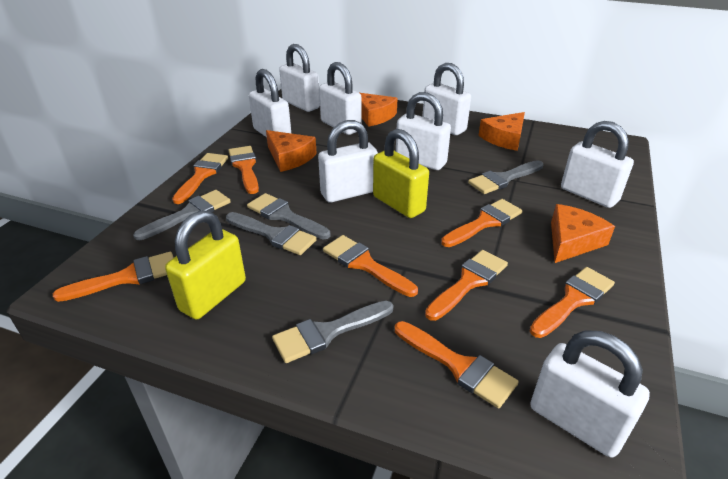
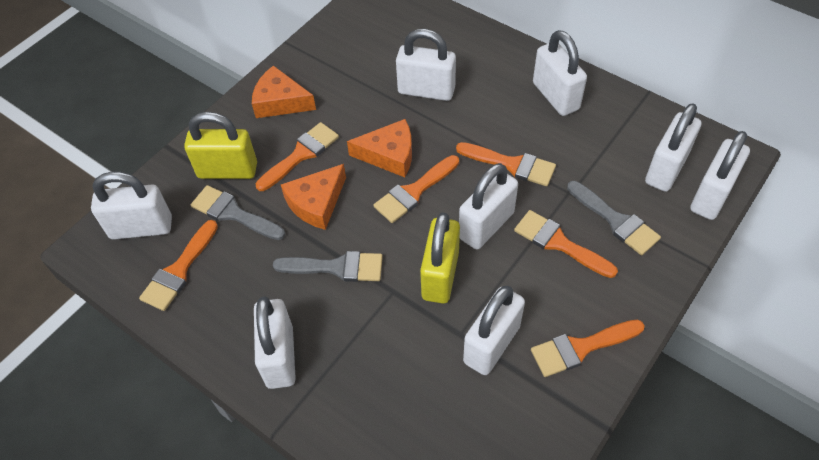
grey brush: [133,190,231,240] [226,212,317,255] [247,193,330,240] [272,301,393,363] [468,160,543,194] = 5 -> [191,185,285,240] [273,251,383,282] [567,181,661,255] = 3
orange brush: [53,252,174,302] [172,153,228,204] [228,146,259,194] [323,235,418,297] [395,321,519,408] [425,250,508,321] [441,199,522,247] [530,267,615,338] = 8 -> [139,220,218,311] [256,122,339,191] [373,155,459,223] [456,142,556,186] [514,210,618,278] [531,319,645,377] = 6
orange cheese: [266,130,317,172] [360,93,398,127] [478,112,525,151] [551,204,615,263] = 4 -> [252,66,316,118] [281,164,346,230] [347,119,412,177] = 3

